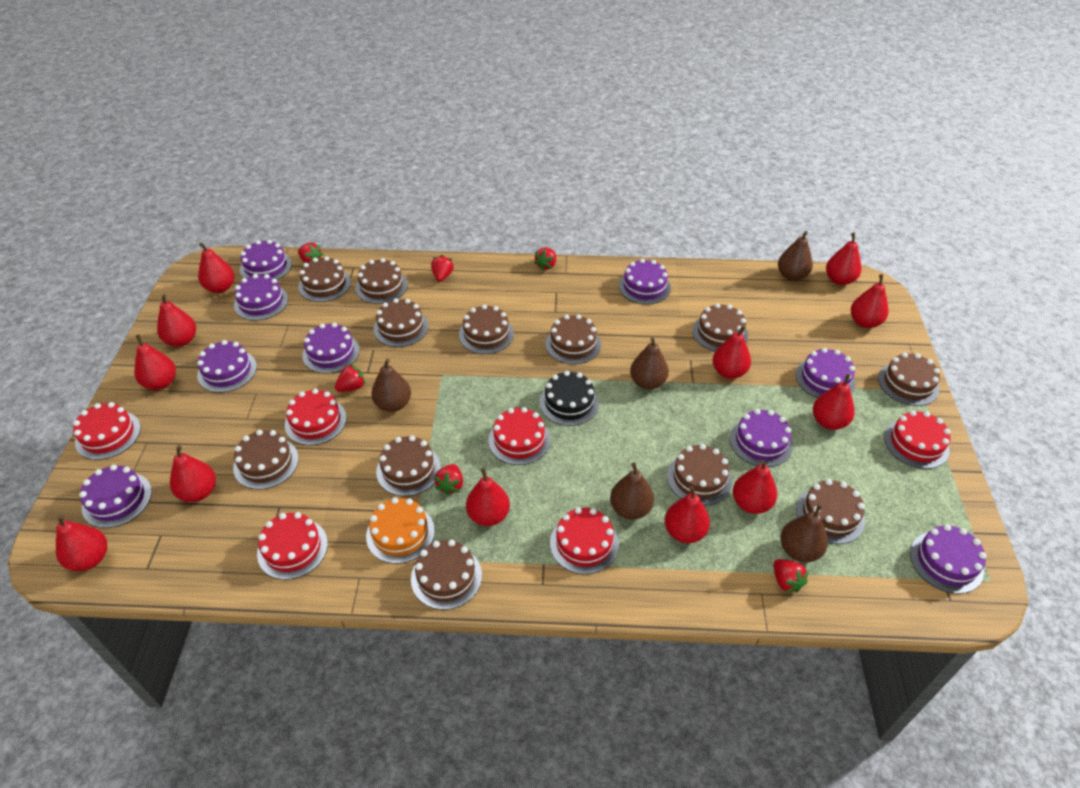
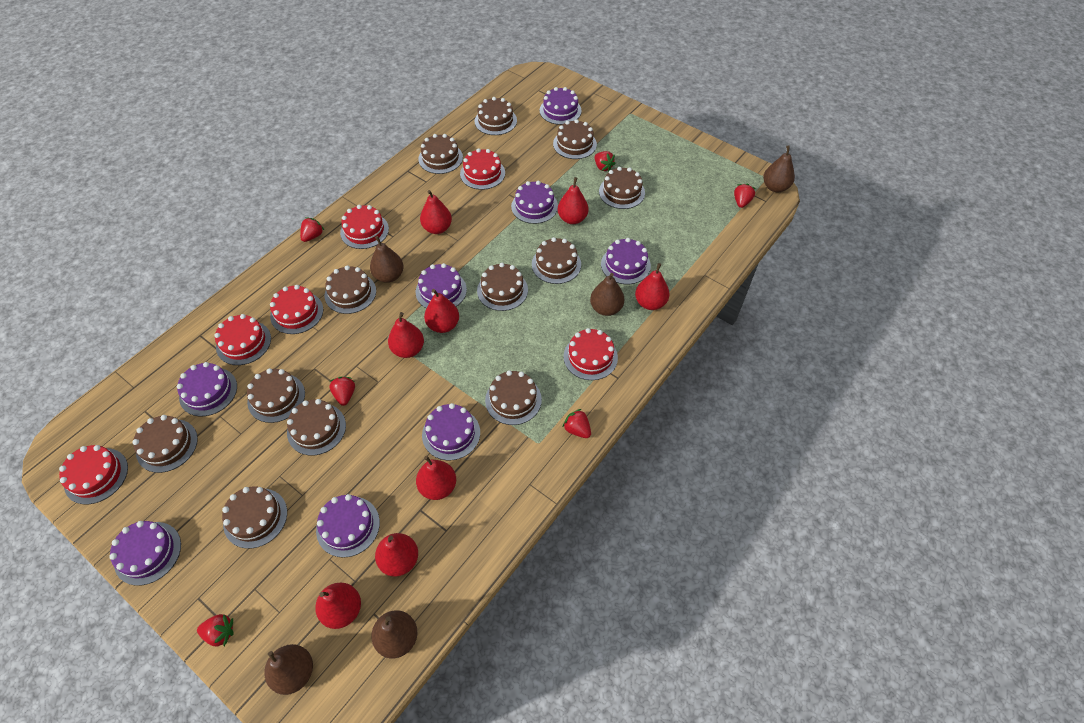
black cake: [539,371,599,426] = 1 -> none = 0
orange cake: [366,497,435,564] = 1 -> none = 0
purple cake: [79,464,152,528] [197,340,257,393] [234,274,288,321] [240,240,292,280] [302,323,360,373] [619,259,671,305] [730,409,793,467] [796,348,855,398] [910,524,987,594] = 9 -> [109,521,181,586] [177,362,237,417] [316,494,380,558] [416,263,467,308] [422,403,480,460] [511,181,558,224] [540,87,582,125] [601,238,651,284] = 8
red pear: [56,515,107,571] [134,334,176,390] [157,294,196,347] [170,445,216,502] [198,243,234,293] [466,468,510,526] [665,486,710,543] [713,325,751,379] [733,460,777,514] [813,374,855,430] [826,232,862,285] [851,274,888,328] = 12 -> [315,583,361,629] [375,533,418,576] [388,312,424,358] [416,456,456,500] [420,190,452,234] [424,289,459,333] [557,177,589,224] [635,263,669,310] = 8

